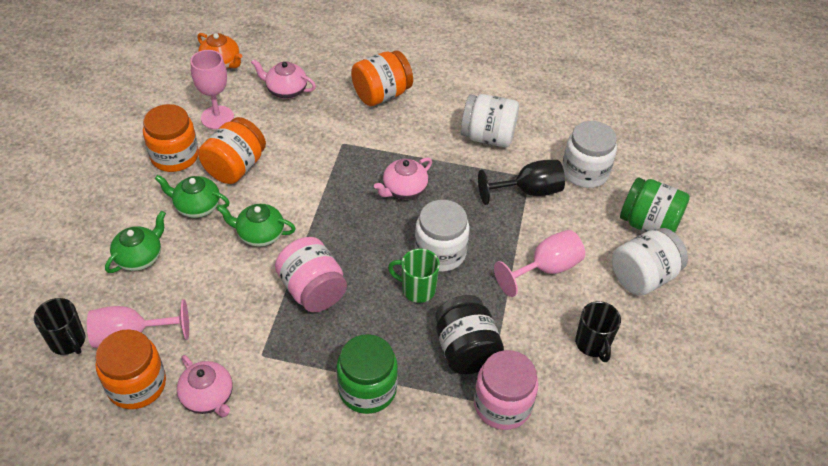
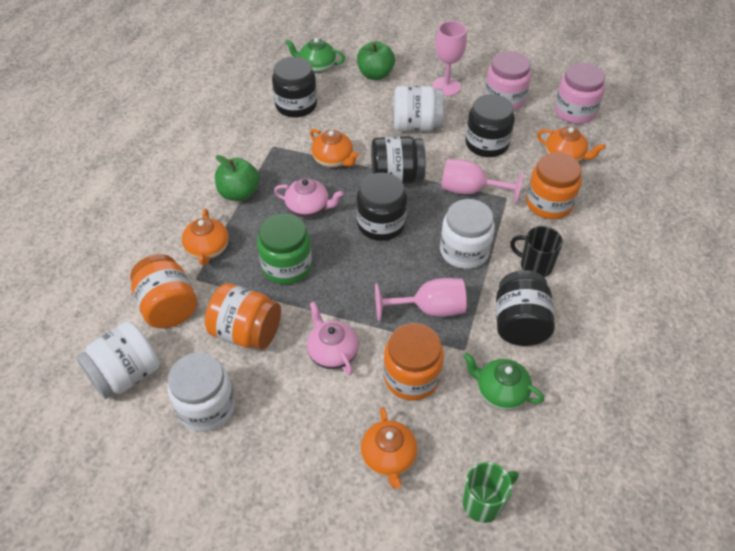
black goblet: [478,160,565,205] = 1 -> none = 0
black jar: [435,295,504,374] = 1 -> [272,57,317,118] [356,173,407,241] [371,136,426,184] [465,94,514,157] [496,270,555,346] = 5
black mug: [34,298,85,355] [575,301,621,362] = 2 -> [510,226,563,277] = 1
green apple: none = 0 -> [215,155,260,201] [357,41,395,80] = 2
green jar: [337,334,398,414] [620,177,690,233] = 2 -> [257,214,312,284] = 1
green teapot: [105,211,166,273] [155,175,230,218] [217,204,296,247] = 3 -> [285,38,345,73] [463,353,544,410] = 2
orange teapot: [197,33,242,69] = 1 -> [182,209,229,266] [310,129,359,167] [361,407,417,489] [537,127,606,162] = 4
pink teapot: [177,355,233,417] [251,59,316,99] [374,157,432,199] = 3 -> [274,178,344,218] [307,302,358,375] = 2

